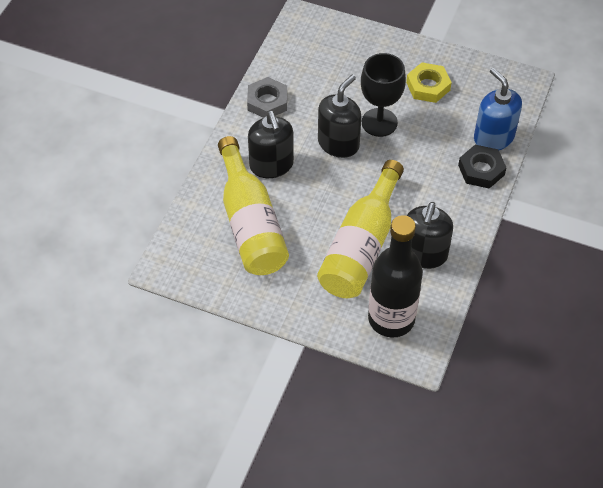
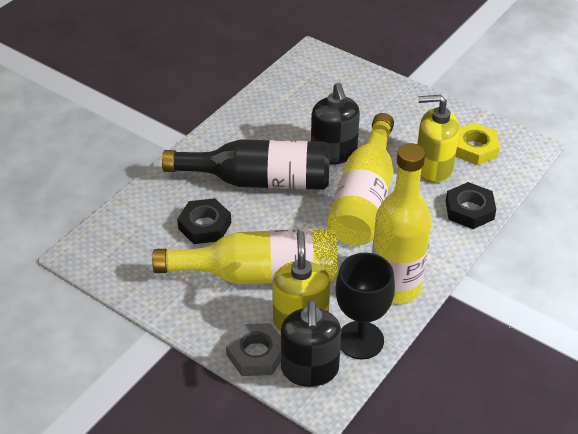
black nut: [458,145,507,189] = 1 -> [177,198,231,244] [446,182,496,229] = 2
black soap dispenser: [248,111,294,178] [318,75,361,158] [407,202,453,269] = 3 -> [281,300,341,387] [311,83,360,165] = 2
blue soap dispenser: [474,68,522,150] = 1 -> none = 0
yellow bottle: [218,136,289,275] [317,160,404,298] = 2 -> [152,229,338,284] [327,113,394,245] [372,143,432,304] = 3
yellow soap dispenser: none = 0 -> [272,231,330,332] [417,95,460,183] = 2

